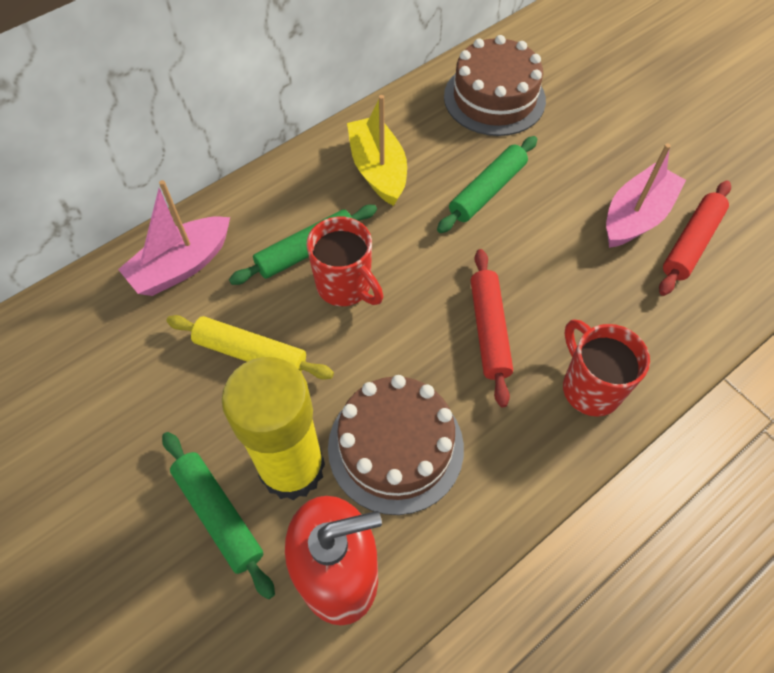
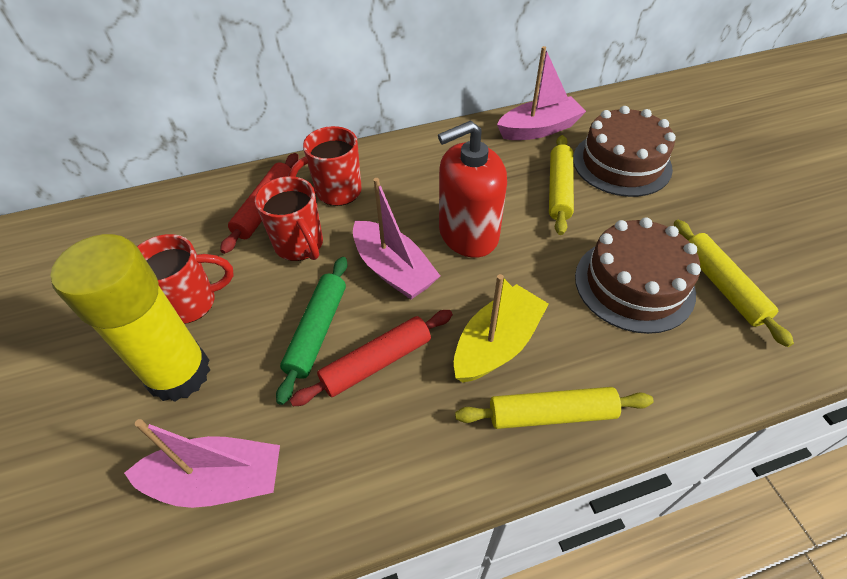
green rolling pin: [162,432,275,599] [229,205,377,285] [437,136,537,233] = 3 -> [276,257,348,405] = 1
pink boat: [118,180,230,296] [606,144,686,248] = 2 -> [124,419,280,508] [353,178,440,299] [497,46,586,140] = 3
red mug: [306,217,383,306] [563,319,650,417] = 2 -> [137,234,234,324] [255,176,323,261] [288,126,362,206] = 3
yellow rolling pin: [166,315,334,380] = 1 -> [455,387,654,429] [549,135,574,235] [674,220,794,347] = 3

